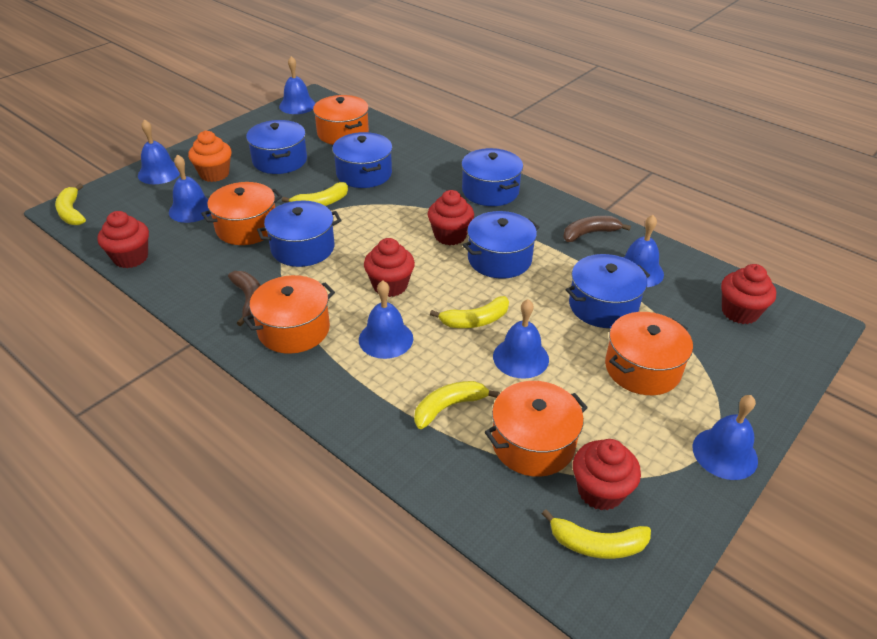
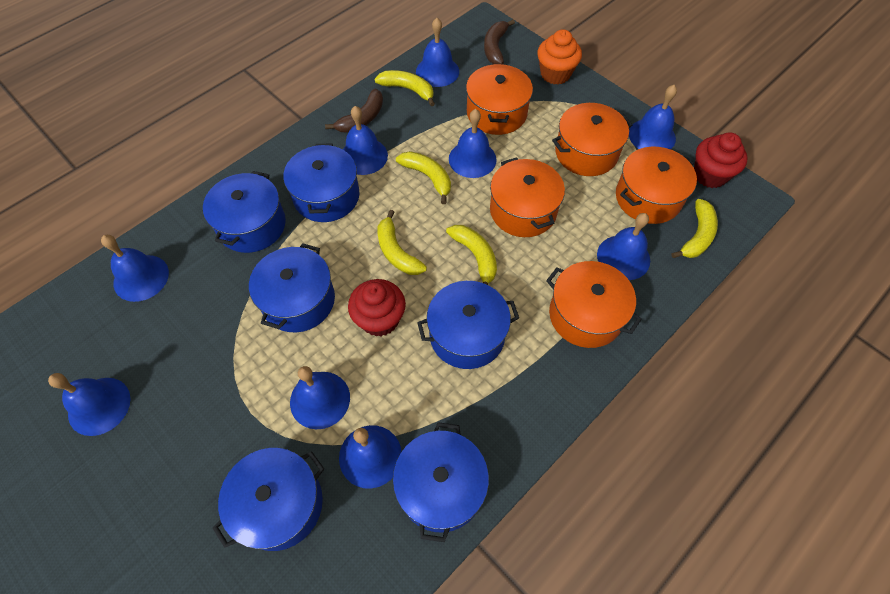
blue bell: [138,119,180,184] [169,154,211,223] [279,56,316,114] [359,281,413,359] [493,299,549,379] [624,215,664,287] [693,395,758,480] = 7 -> [48,373,131,436] [101,235,169,302] [290,366,350,429] [339,425,402,489] [343,106,388,175] [416,18,459,87] [449,109,497,178] [597,213,650,280] [629,85,677,150] = 9
red cupcake: [97,211,149,268] [364,238,415,297] [428,190,474,245] [573,439,641,510] [721,264,776,324] = 5 -> [348,279,406,336] [694,132,748,188] = 2

